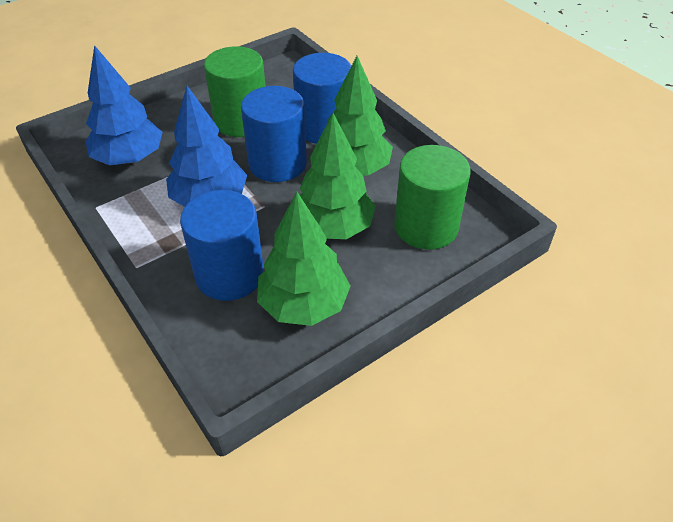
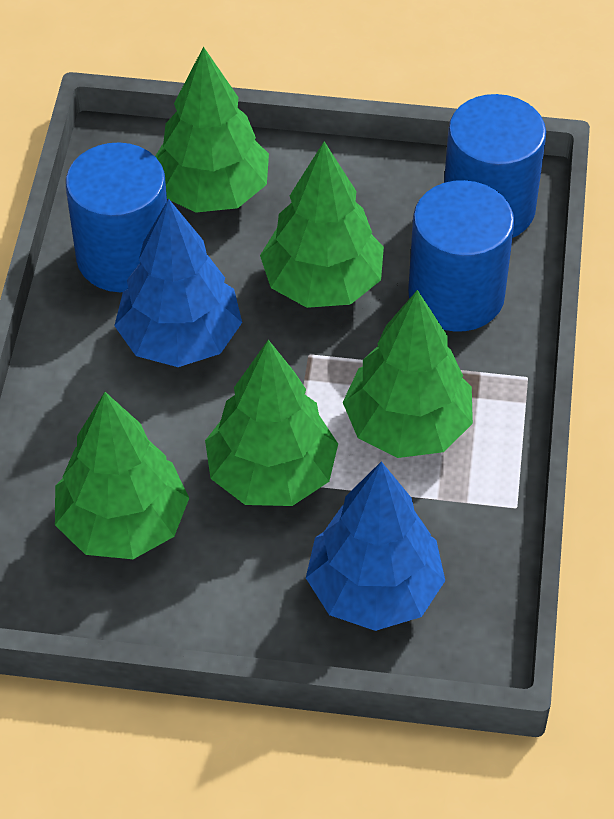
green cylinder: [204,46,266,137] [394,145,471,250] = 2 -> none = 0
green tree: [257,192,351,326] [300,113,376,239] [327,56,393,175] = 3 -> [55,392,189,559] [155,47,269,213] [205,340,338,506] [260,142,384,308] [343,290,473,458] = 5

